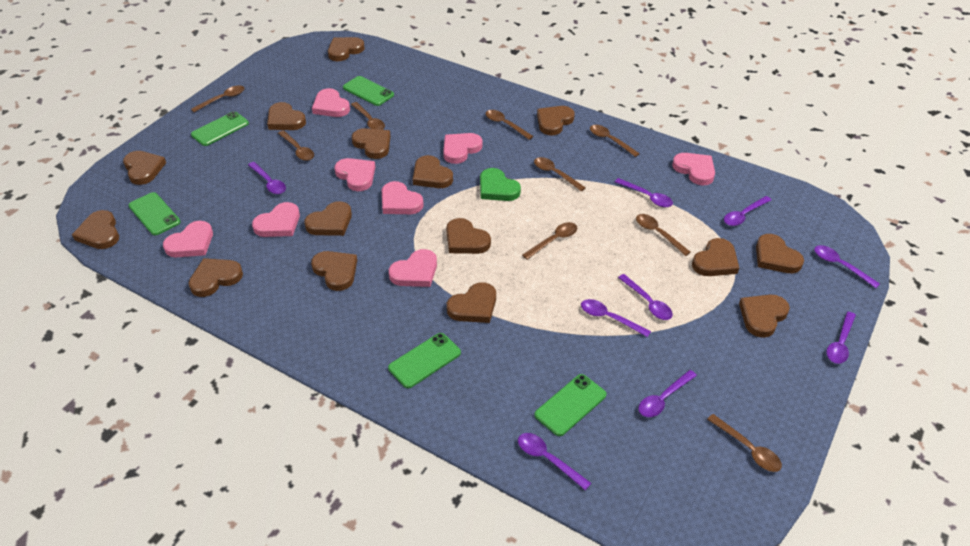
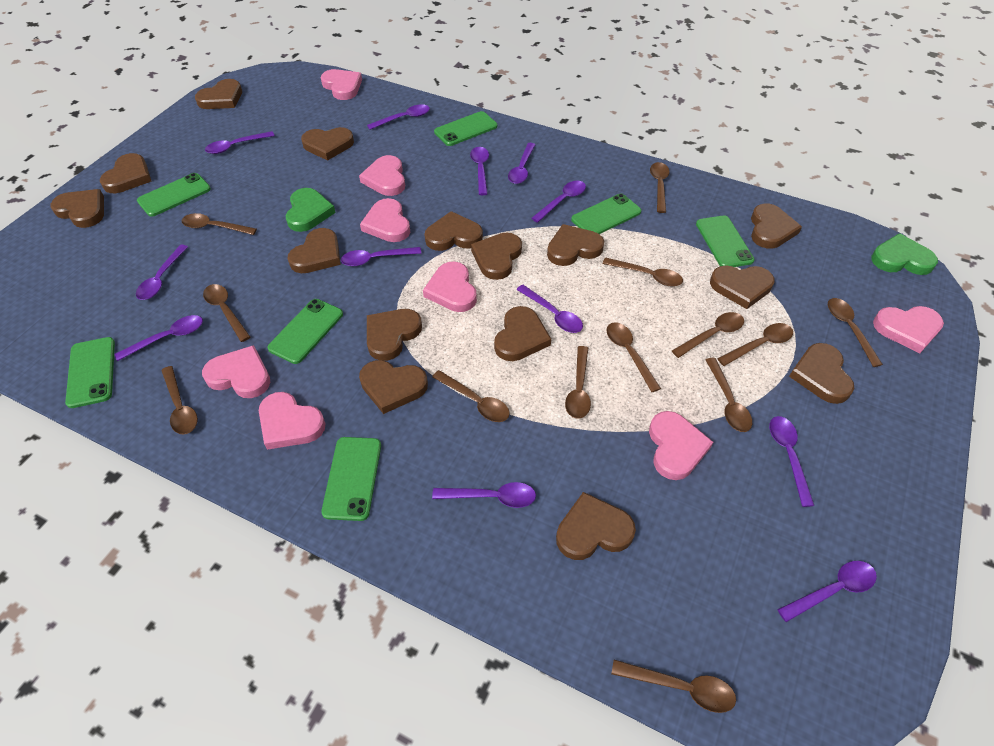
brown spoon: [191,85,244,112] [278,130,314,161] [351,102,385,130] [486,110,533,140] [522,222,577,260] [534,157,586,191] [590,125,640,157] [636,214,691,256] [707,414,782,472] = 9 -> [161,366,198,434] [182,213,257,235] [203,284,250,342] [432,370,509,422] [565,346,591,419] [603,257,683,287] [606,322,661,392] [611,660,736,713] [650,162,670,213] [672,312,744,358] [706,358,752,432] [717,323,793,366] [828,298,883,367] = 13
green heart: [480,168,521,201] = 1 -> [286,188,336,232] [871,233,938,275] = 2
green phone: [129,192,181,235] [191,111,249,146] [343,76,394,106] [388,333,461,388] [535,374,607,436] = 5 -> [65,337,115,408] [137,173,211,217] [267,299,343,364] [321,437,381,521] [434,111,497,146] [571,194,642,234] [696,215,755,267] = 7
purple spoon: [248,162,286,194] [518,433,591,490] [581,299,651,337] [615,178,673,207] [618,274,673,320] [638,370,697,417] [724,196,771,226] [814,245,880,288] [826,312,856,364] = 9 -> [114,315,203,361] [136,245,188,300] [205,131,275,154] [341,247,421,266] [367,104,430,130] [432,482,536,508] [470,147,489,195] [508,143,536,184] [516,285,583,333] [531,181,586,223] [769,416,814,507] [777,561,877,622] = 12

